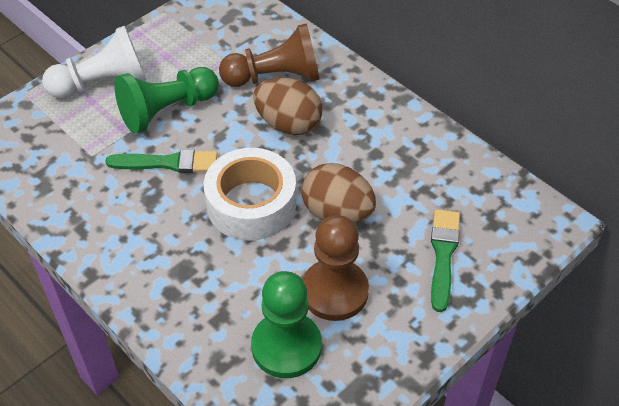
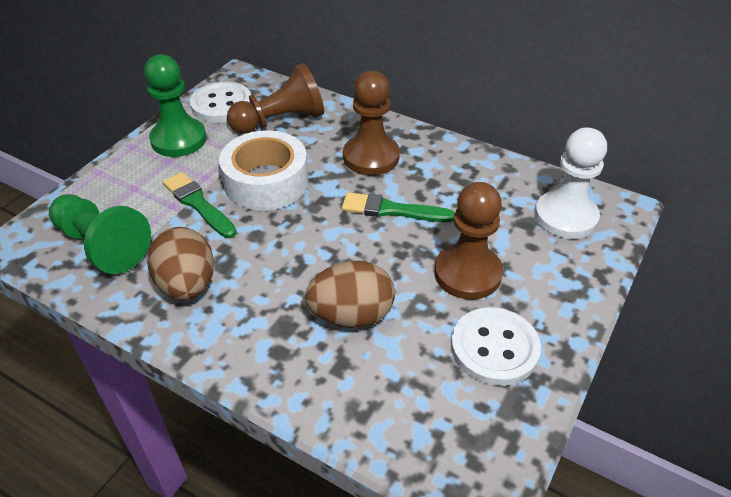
brown pawn: [219,23,320,87] [302,215,369,321] = 2 -> [227,63,324,134] [343,71,400,175] [434,182,503,300] = 3
white button: none = 0 -> [190,82,251,123] [451,307,541,386] = 2

